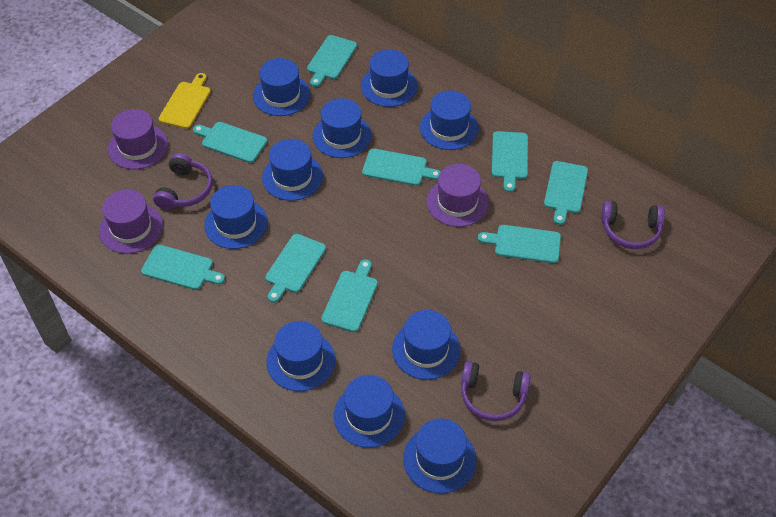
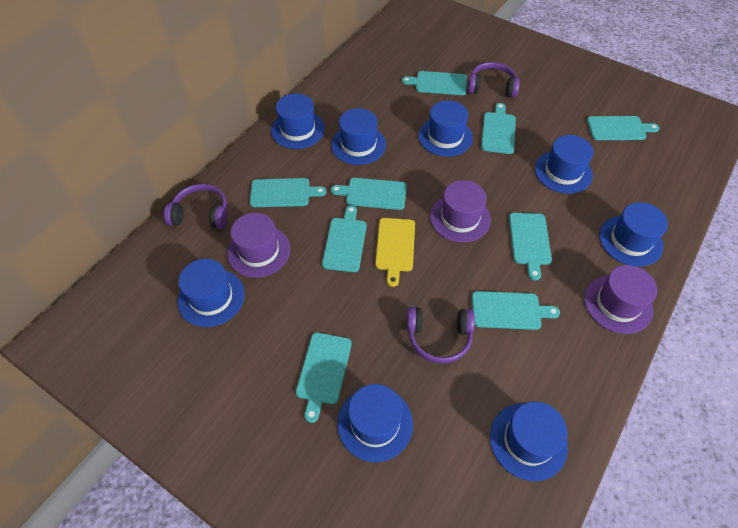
blue hat: [204,185,268,249] [253,58,310,116] [262,139,323,201] [266,321,335,391] [312,98,372,158] [334,375,405,448] [361,49,418,107] [392,310,461,380] [403,418,477,494] [420,90,479,150] = 10 -> [178,259,245,327] [271,93,325,149] [331,108,386,165] [337,384,413,462] [418,100,473,157] [490,402,568,481] [535,135,594,194] [599,202,668,267] = 8

